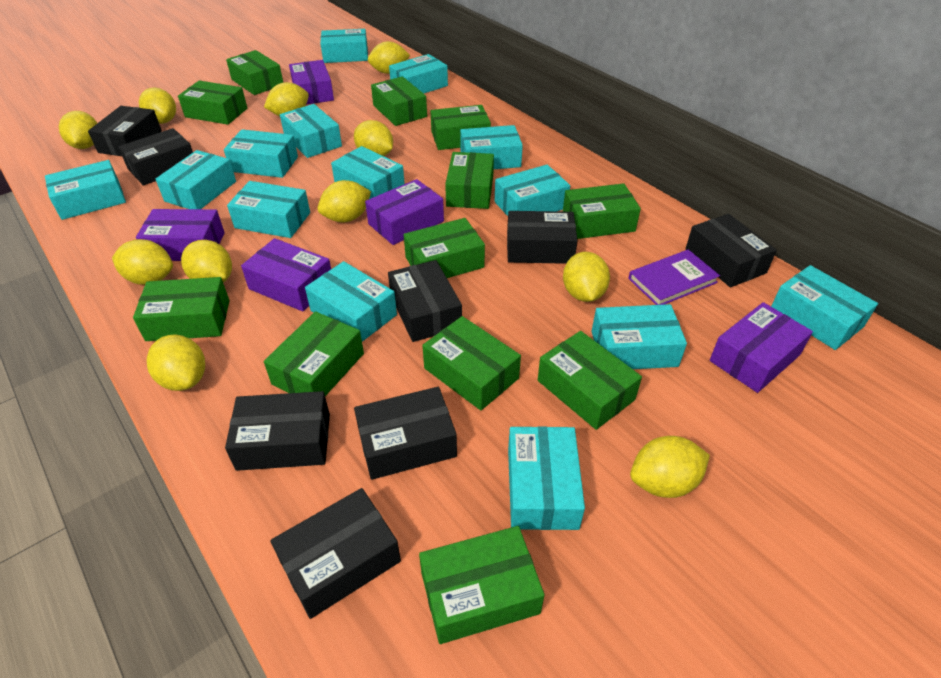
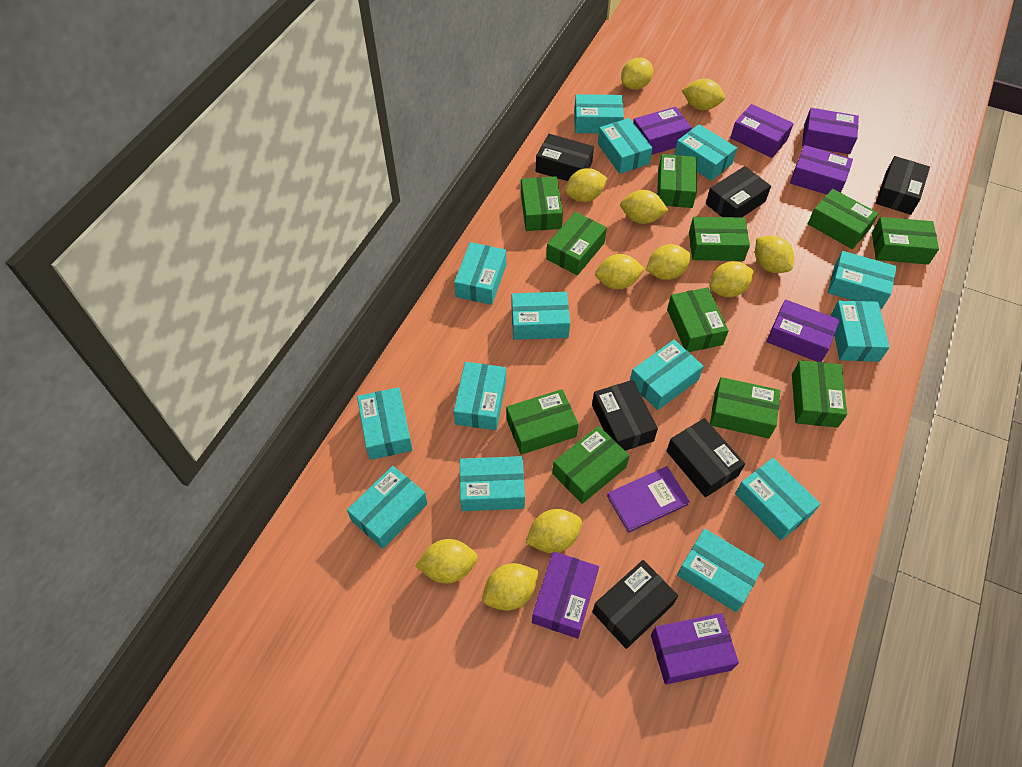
black box: [88,106,162,156] [118,128,193,185] [225,391,330,471] [270,488,401,619] [354,387,457,480] [388,260,462,342] [507,211,578,264] [685,214,777,287] = 8 -> [536,134,594,181] [592,380,658,451] [592,560,678,649] [666,418,745,497] [706,166,771,217] [876,156,930,215] = 6
green box: [133,277,230,341] [178,81,247,125] [226,50,283,95] [264,311,364,396] [371,76,427,126] [404,218,485,278] [419,526,545,644] [422,316,521,410] [431,105,491,150] [445,152,494,209] [538,331,642,430] [563,183,641,239] = 12 -> [506,389,579,455] [521,176,563,231] [546,212,607,275] [552,426,630,504] [657,154,697,208] [667,287,729,352] [689,217,750,261] [710,377,780,439] [792,360,847,428] [808,189,878,249] [872,217,939,265] = 11
purple box: [136,209,225,261] [241,238,331,312] [289,60,334,105] [365,179,444,245] [710,302,813,393] = 5 -> [532,551,599,639] [633,107,692,155] [651,613,739,685] [731,104,794,158] [767,299,840,362] [790,145,853,194] [802,108,859,154] = 7

